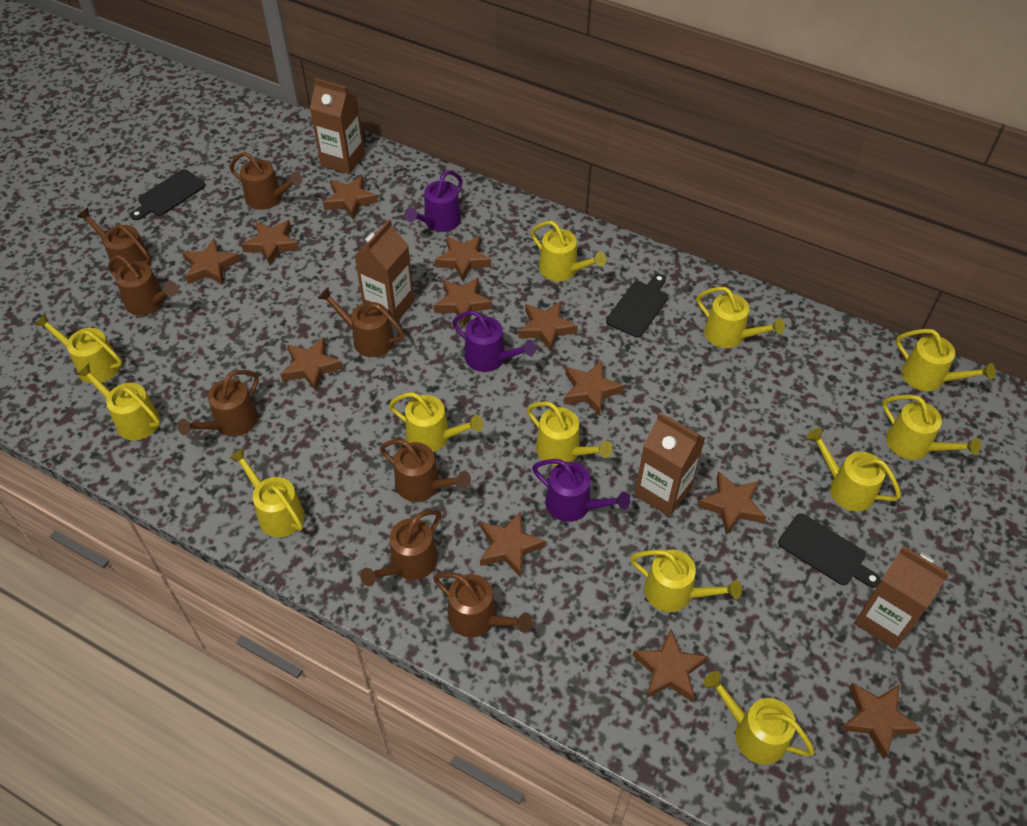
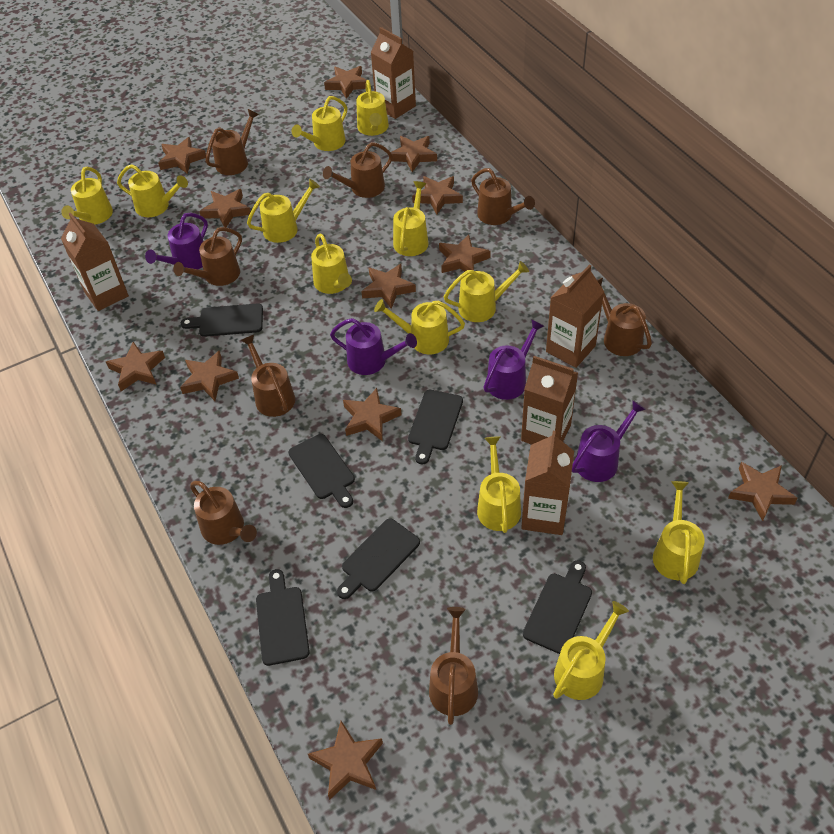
black cutting board: [130,169,205,220] [606,274,668,338] [778,514,881,588] = 3 -> [181,303,263,337] [256,569,310,666] [289,434,355,508] [337,518,420,599] [408,390,463,464] [523,560,592,654] = 6
brown carton: [310,78,365,174] [355,219,414,324] [635,412,705,517] [854,546,950,649] = 4 -> [61,212,129,311] [371,27,416,119] [521,356,578,445] [521,431,574,535] [546,265,604,368] = 5
purple watering can: [405,170,463,232] [452,311,536,372] [532,459,630,522] = 3 -> [145,213,208,269] [330,318,417,375] [484,319,544,400] [572,400,646,482] = 4

